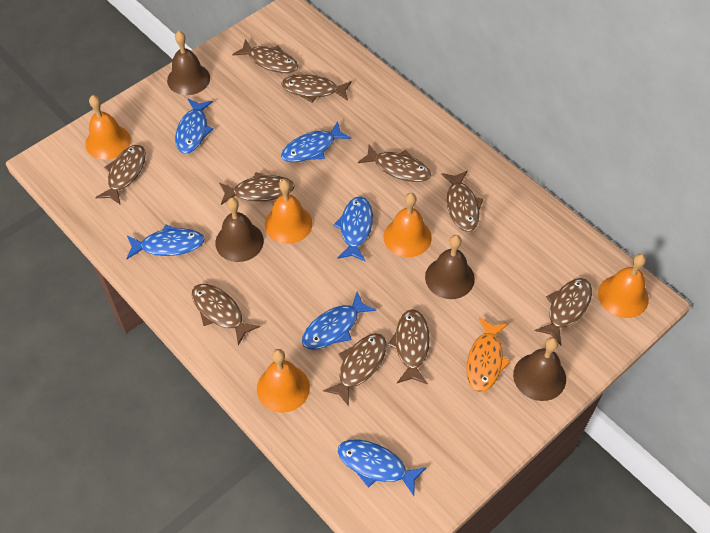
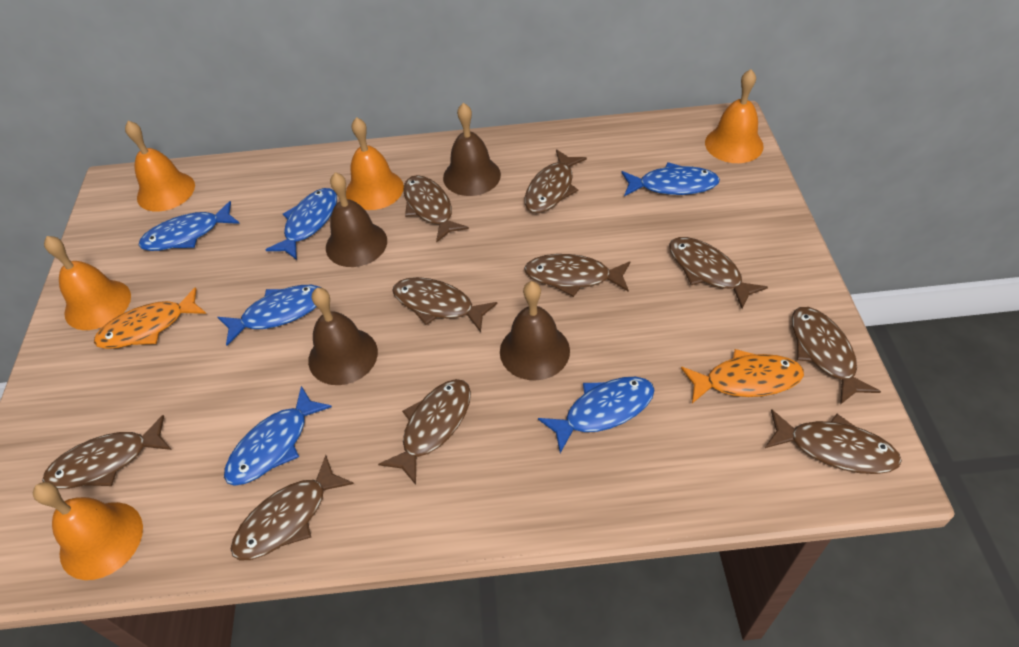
orange fish: [466,317,511,392] = 1 -> [94,287,206,349] [681,349,804,403] = 2

